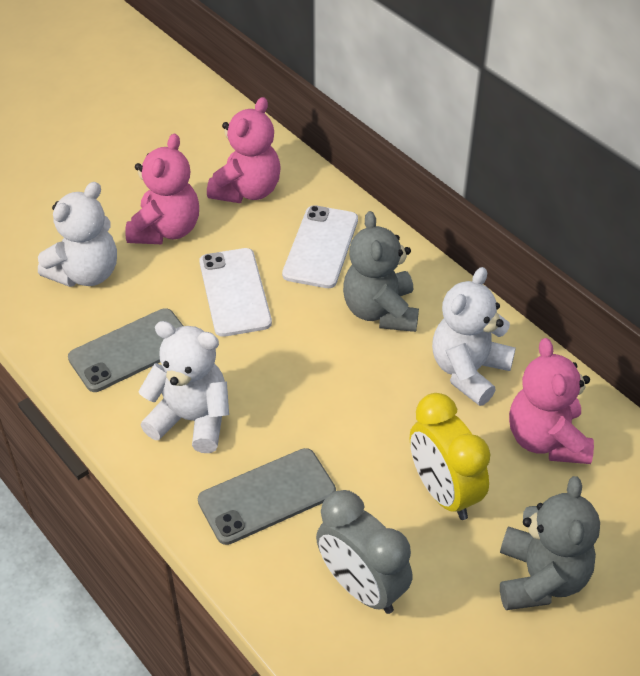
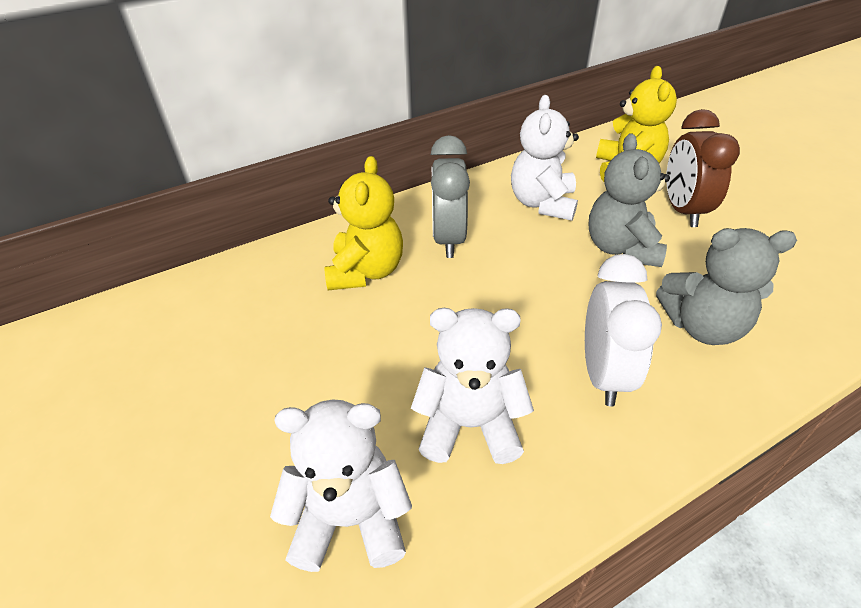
brown clock: none = 0 -> [666,109,740,227] = 1
grey phone: [68,308,183,392] [198,448,336,545] = 2 -> none = 0
pink teddy bear: [125,134,199,244] [207,97,281,203] [509,338,594,464] = 3 -> none = 0
white clock: none = 0 -> [585,254,662,406] = 1
white phone: [199,248,272,337] [282,205,358,288] = 2 -> none = 0
yellow clock: [410,393,490,520] = 1 -> none = 0
yellow teddy bear: none = 0 -> [324,156,403,290] [596,66,677,182] = 2

